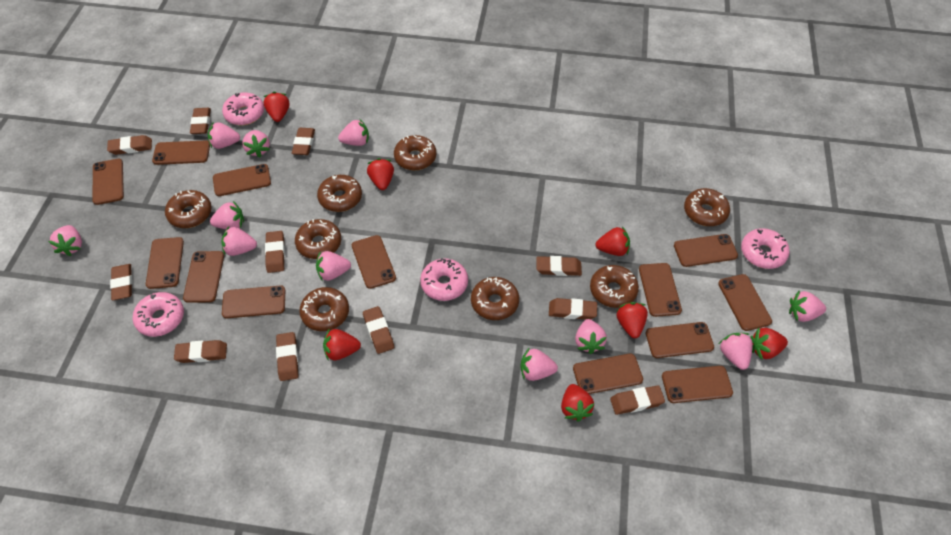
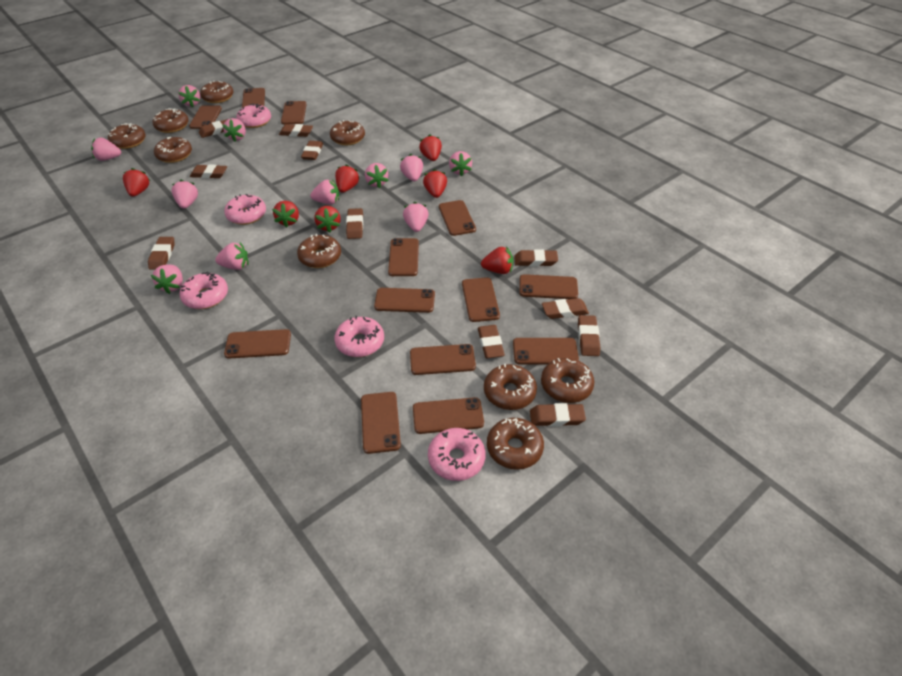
brown donut: [165,190,212,228] [295,219,341,259] [299,287,349,331] [317,175,362,212] [394,135,436,170] [471,277,519,320] [590,265,639,308] [684,188,730,226] = 8 -> [108,123,146,149] [152,108,189,133] [154,137,192,163] [200,81,233,103] [297,234,341,268] [330,120,365,145] [484,364,537,410] [487,418,544,470] [541,358,594,403] = 9
pink donut: [133,292,184,337] [222,92,264,125] [420,258,468,301] [741,228,790,269] = 4 -> [179,272,228,309] [224,194,266,225] [236,104,271,128] [334,316,384,357] [428,428,486,481] = 5

